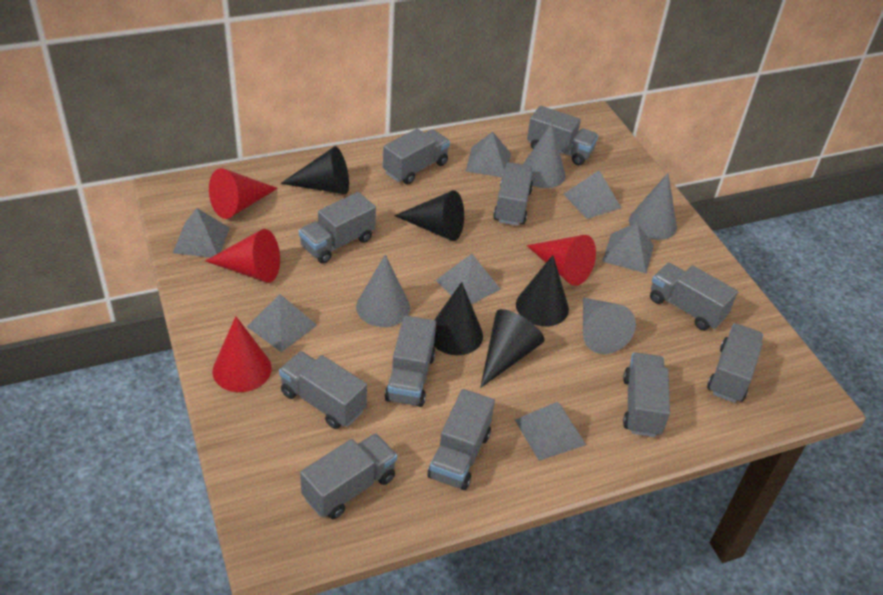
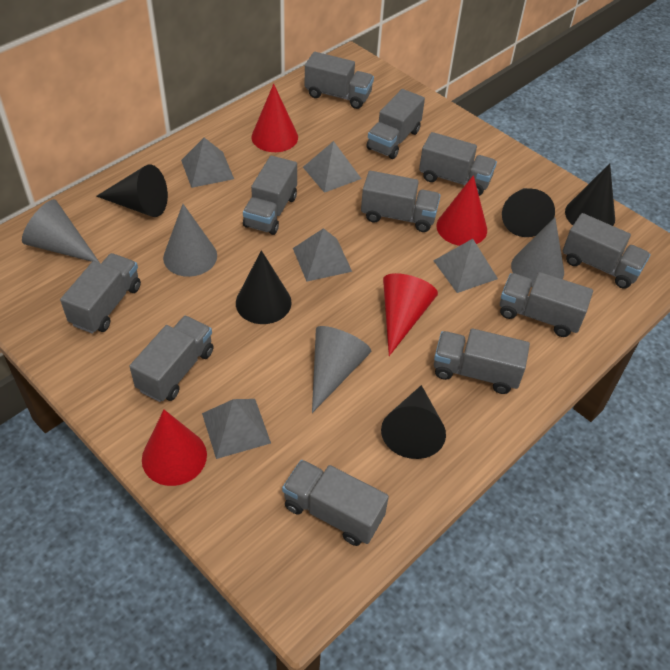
grey pyramid: [173,208,229,257] [247,294,317,352] [435,254,501,305] [466,132,511,177] [515,402,586,461] [564,170,621,219] [602,223,654,273] = 7 -> [181,138,234,188] [202,399,271,459] [293,228,352,282] [303,141,361,193] [433,239,498,293] = 5

